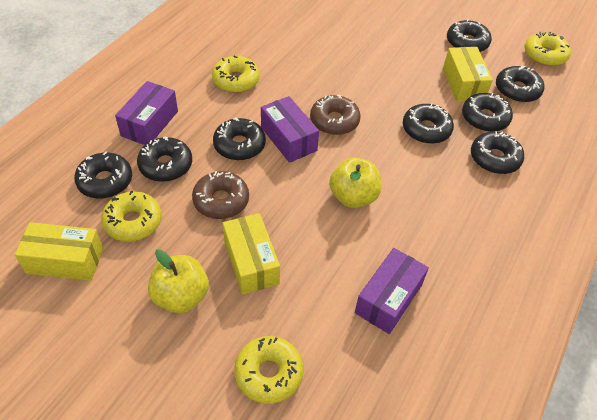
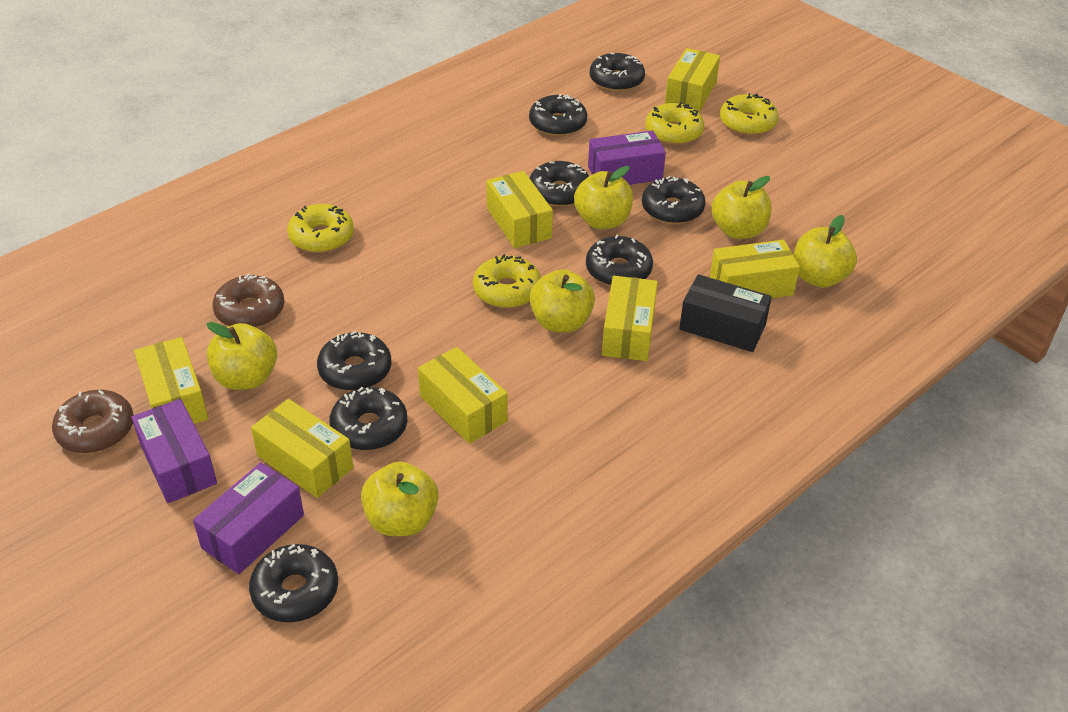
black box: none = 0 -> [679,274,772,352] = 1
yellow apple: [148,249,209,313] [329,157,381,208] = 2 -> [207,322,277,390] [361,462,439,536] [529,269,595,333] [574,166,633,229] [711,176,772,239] [794,215,857,288] = 6
yellow box: [15,222,103,281] [223,213,280,294] [443,47,493,102] = 3 -> [134,337,208,424] [251,399,353,498] [418,347,507,444] [487,171,553,248] [602,276,658,361] [665,48,720,112] [710,240,800,298] = 7

